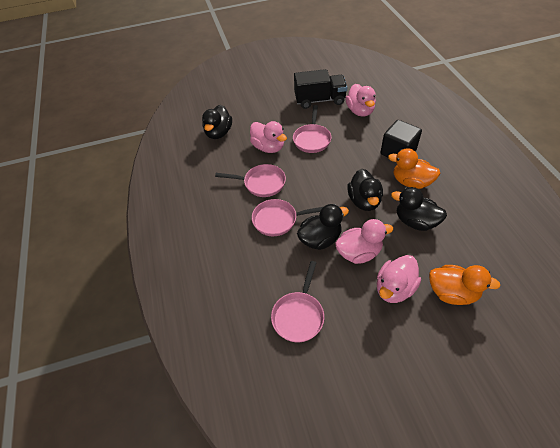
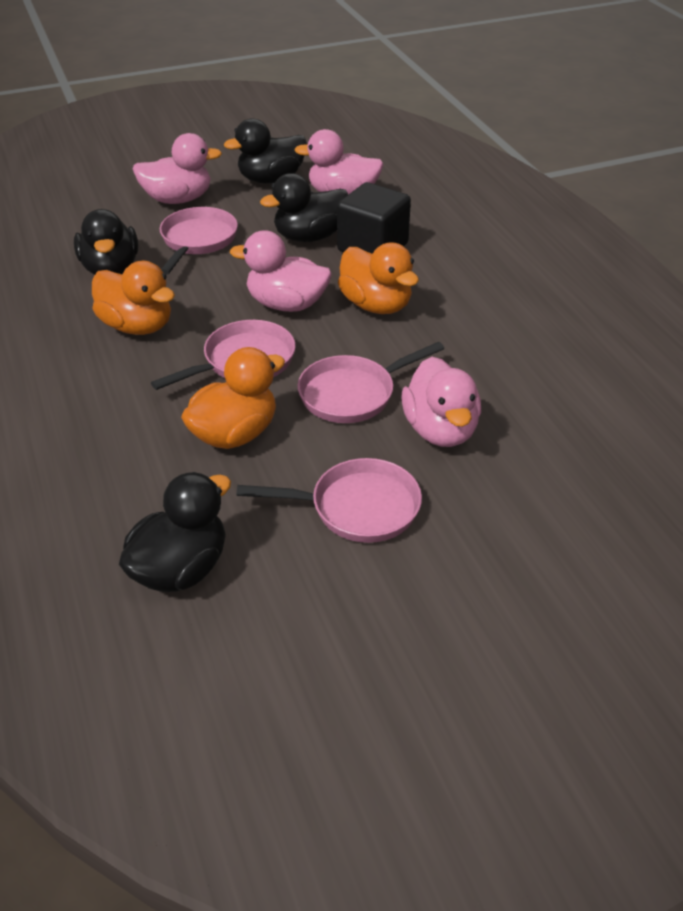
black truck: [294,69,347,109] = 1 -> none = 0
orange duck: [388,148,441,189] [429,265,501,305] = 2 -> [92,261,175,335] [181,347,285,449] [338,242,419,314] = 3

